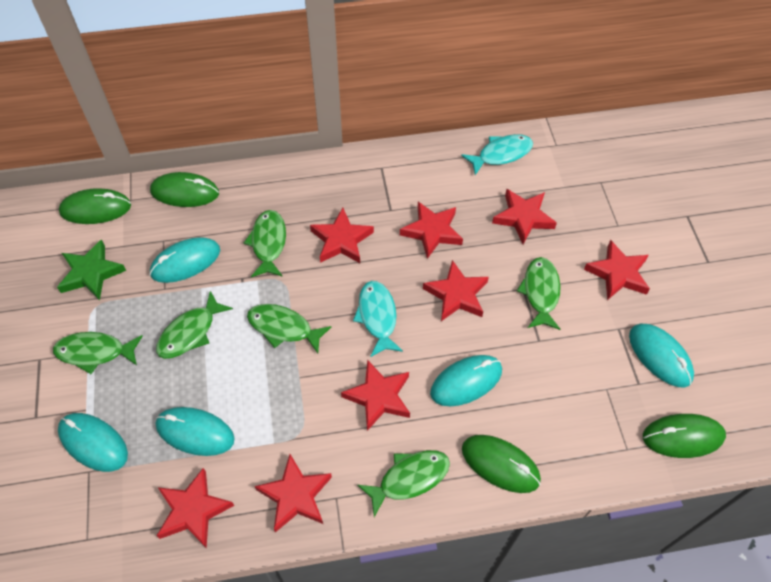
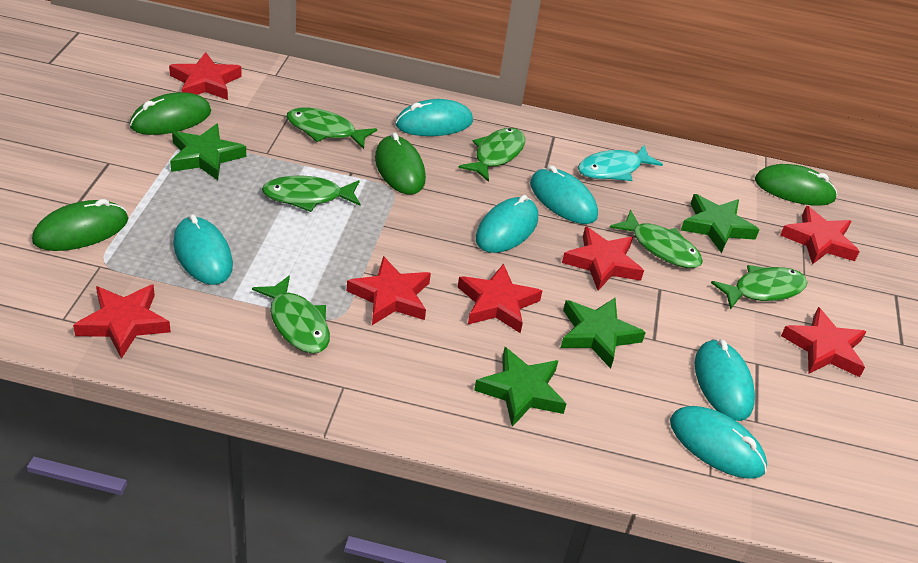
green star: [57,239,126,301] = 1 -> [170,124,246,180] [474,347,566,427] [561,298,646,369] [681,194,759,253] = 4
red star: [157,468,234,548] [255,454,332,533] [310,208,374,263] [341,360,410,431] [400,202,463,259] [423,260,489,321] [492,189,557,244] [584,240,650,300] = 8 -> [73,285,171,359] [169,52,242,100] [347,256,431,325] [458,263,542,333] [562,226,644,291] [780,206,860,265] [781,307,866,377] = 7
turquoise fish: [353,281,403,357] [461,134,533,175] = 2 -> [578,145,663,181] = 1
turquoise mouse: [58,413,128,472] [149,237,220,283] [156,407,235,456] [430,355,502,406] [629,324,694,388] = 5 -> [173,214,233,285] [396,99,473,136] [476,195,538,253] [530,165,598,224] [670,406,767,479] [695,339,755,421] = 6

